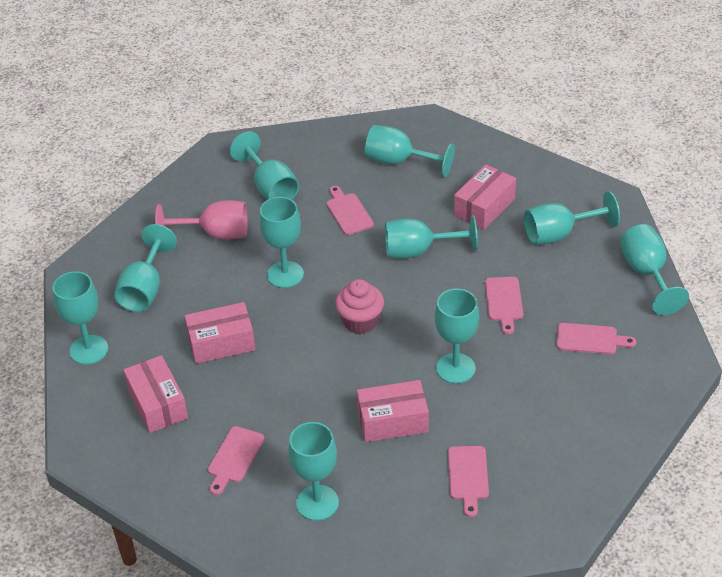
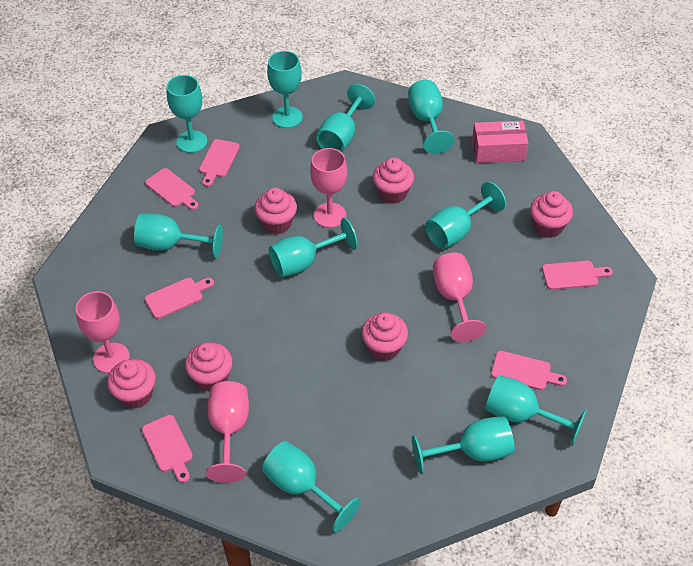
pink box: [123,355,188,433] [185,302,255,364] [357,380,429,442] [454,164,516,230] = 4 -> [472,121,528,163] = 1
pink cupcake: [335,279,384,334] = 1 -> [107,359,156,409] [185,342,233,391] [255,188,297,234] [361,312,408,361] [373,158,414,204] [530,191,573,238] = 6
pink cutting board: [208,426,265,495] [327,186,374,235] [448,446,489,517] [485,277,523,334] [557,323,637,354] = 5 -> [142,415,193,483] [145,168,198,210] [145,278,214,319] [199,139,240,187] [491,351,567,390] [542,261,613,290] = 6
pink goblet: [155,200,248,240] = 1 -> [76,291,130,373] [206,381,249,483] [310,148,347,228] [433,253,486,342] = 4

